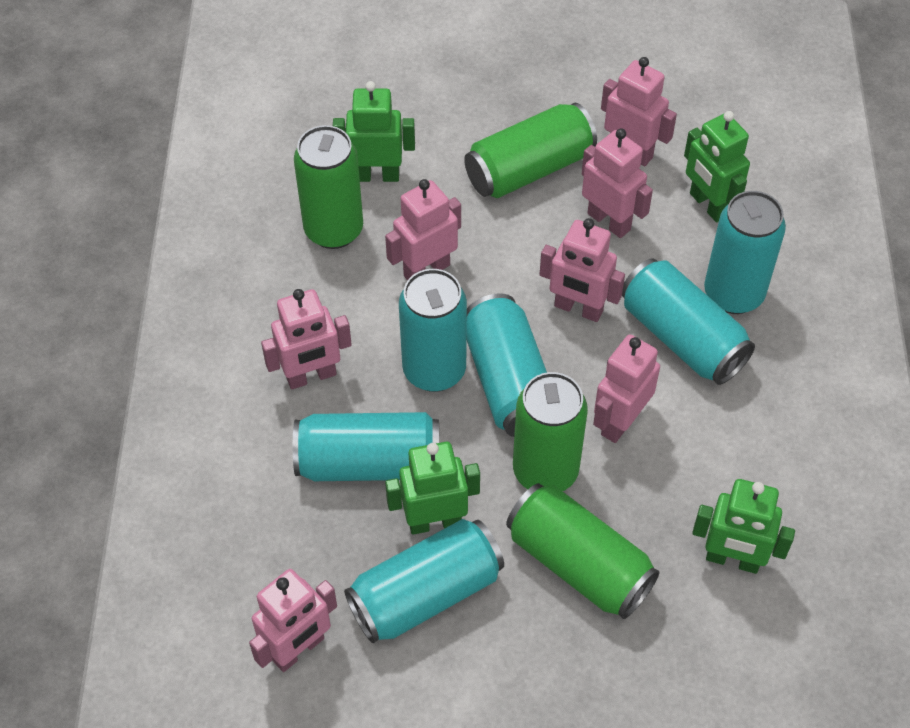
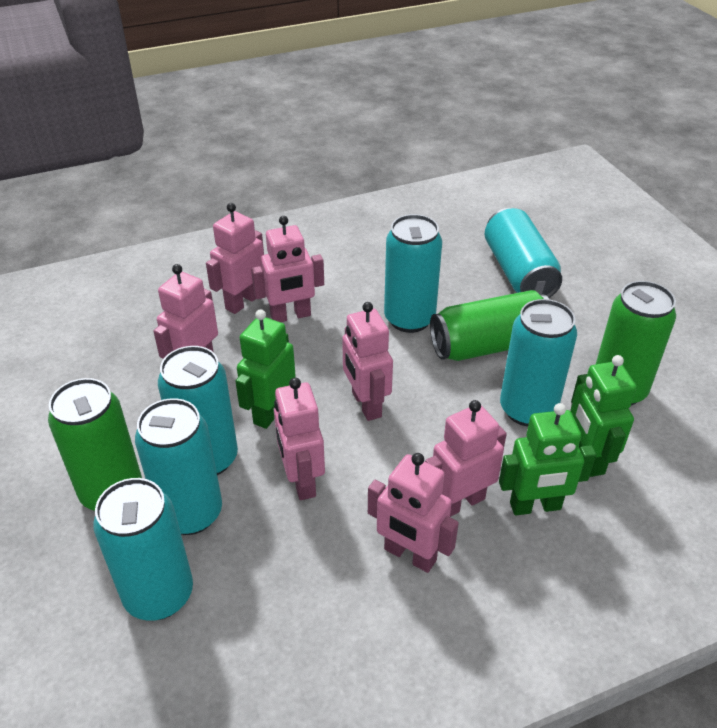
green can: [294,125,363,249] [464,103,597,198] [506,483,659,619] [513,372,588,491] = 4 -> [48,378,142,511] [430,290,550,361] [596,281,676,405] = 3
green robot: [333,81,415,182] [385,442,480,535] [684,111,750,222] [692,479,795,574] = 4 -> [235,309,296,429] [499,403,596,515] [570,355,637,477] = 3

